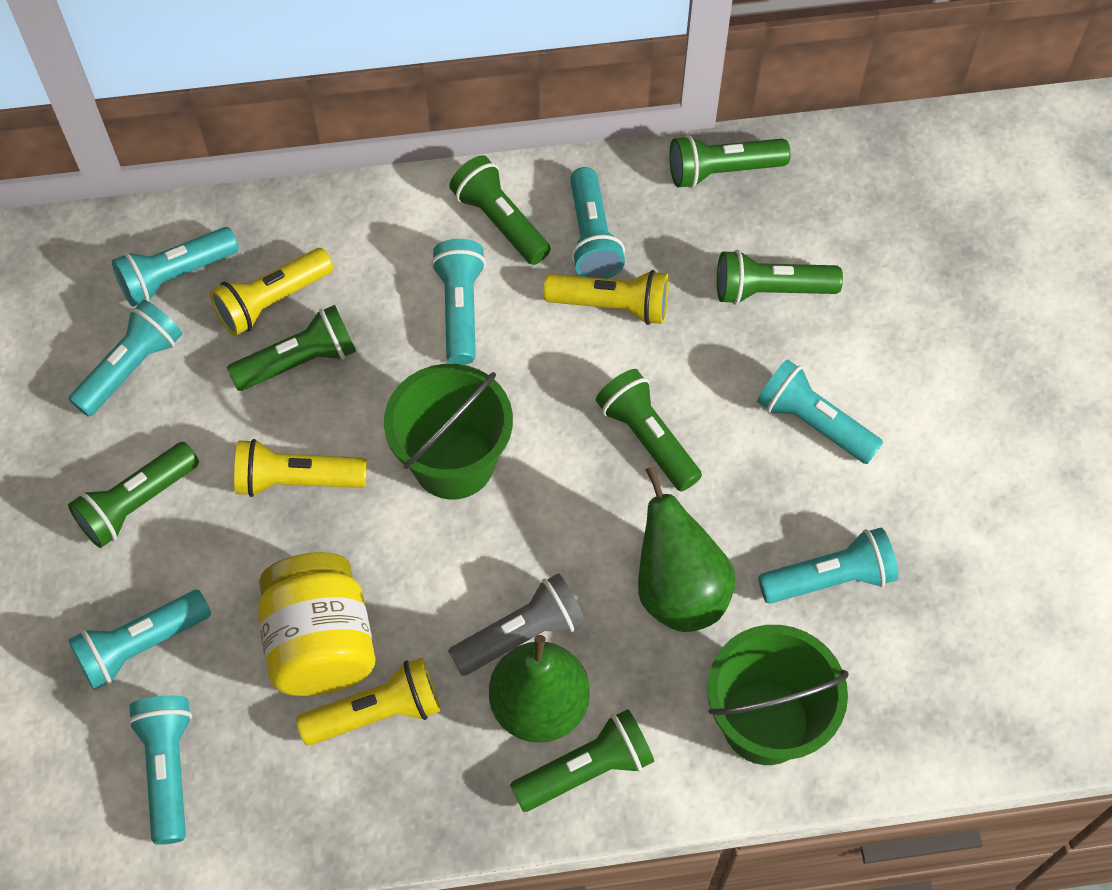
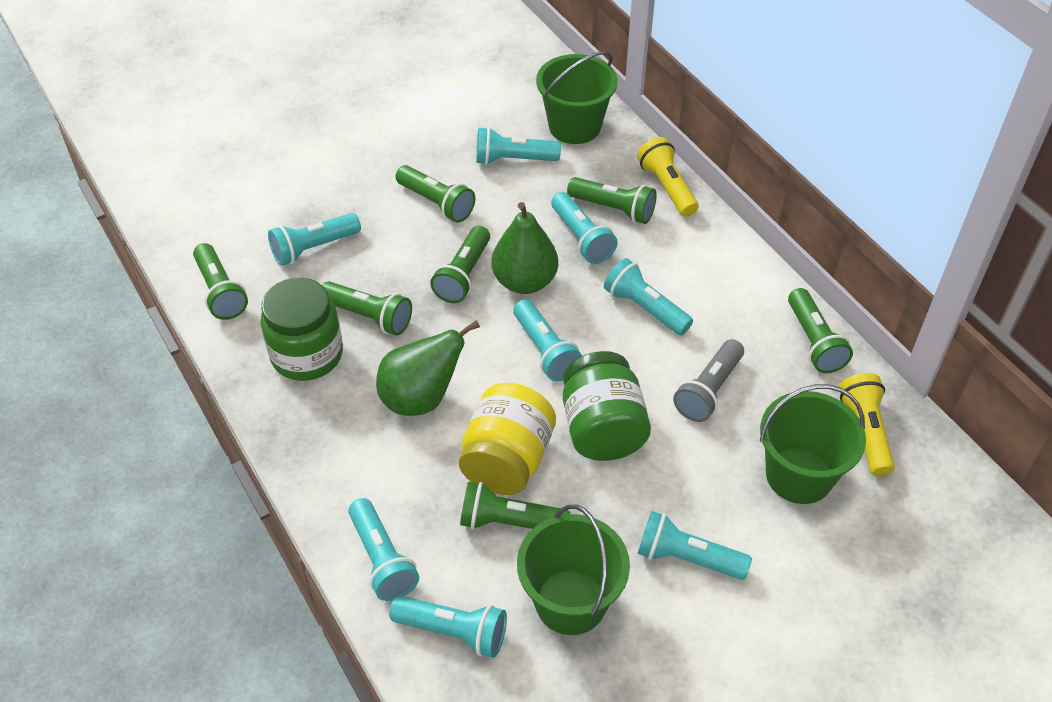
green bucket: [384,364,513,499] [707,625,849,765] = 2 -> [517,505,630,635] [536,51,617,144] [760,384,866,504] = 3
green jar: none = 0 -> [261,278,343,381] [563,351,651,461] = 2
yellow flashlight: [210,248,333,336] [234,439,367,497] [296,658,441,745] [543,270,669,325] = 4 -> [637,137,698,217] [839,373,895,476] = 2

